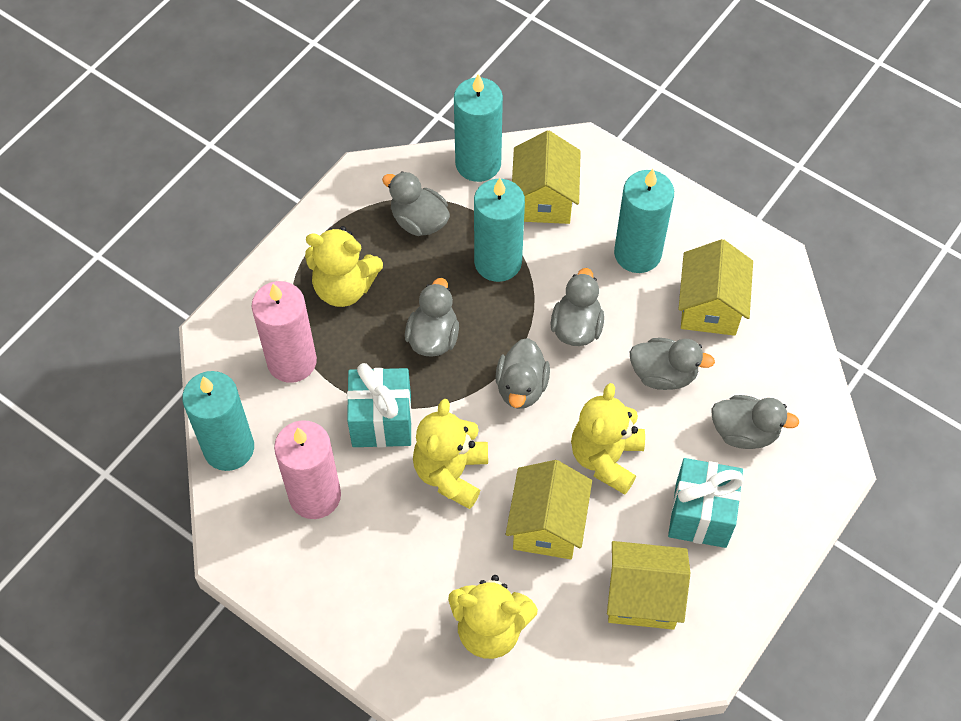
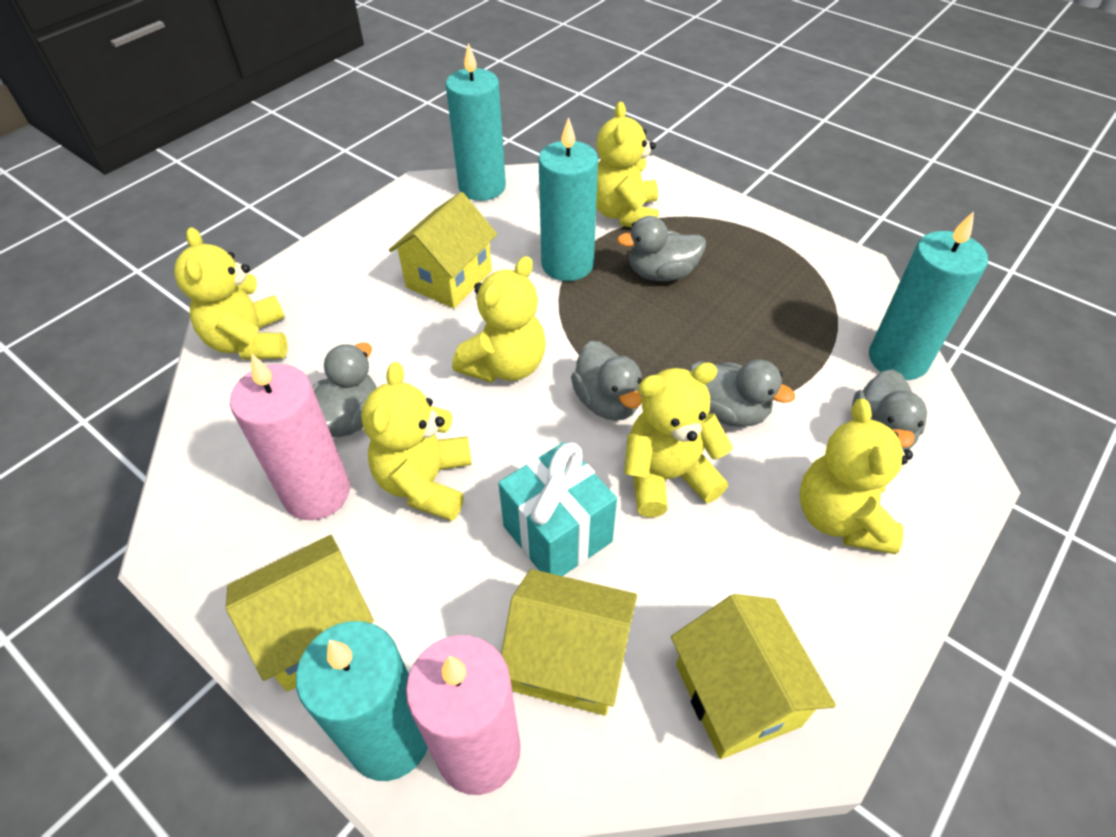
grey duck: [382,171,450,236] [405,278,459,357] [495,338,550,409] [551,268,604,346] [630,338,715,390] [711,395,799,449] = 6 -> [312,343,376,437] [571,341,642,421] [617,216,706,281] [689,360,795,427] [852,369,927,450] = 5
turquoise gift: [347,363,412,447] [668,458,744,548] = 2 -> [498,442,617,576] = 1
yellow teddy bear: [305,226,383,307] [413,399,488,509] [448,575,538,659] [571,383,645,495] = 4 -> [174,227,287,359] [361,362,471,521] [452,256,546,383] [596,102,659,227] [624,363,733,517] [800,399,913,554] = 6

